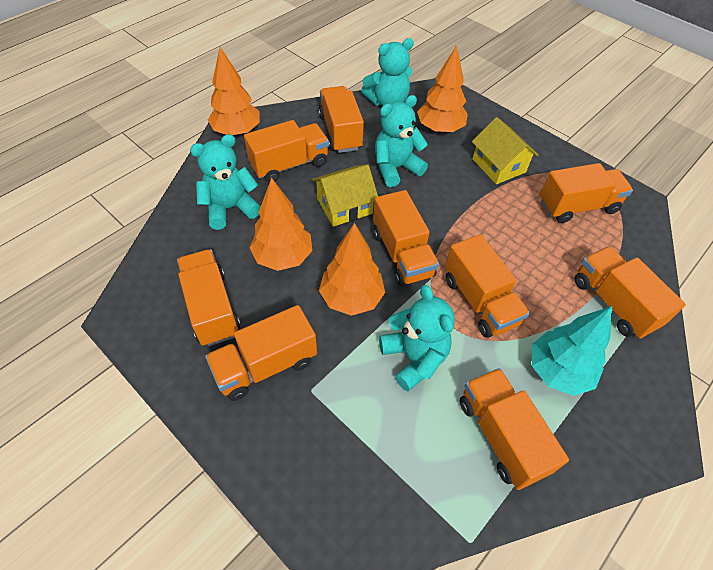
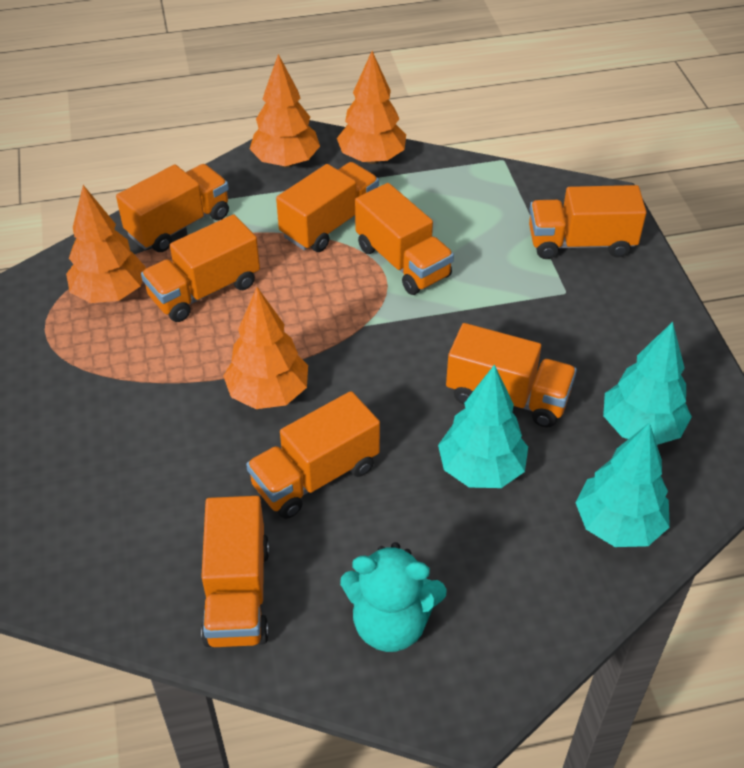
orange truck: [177,249,240,346] [205,305,317,401] [244,120,329,183] [318,86,364,153] [373,190,439,286] [445,234,530,338] [460,368,569,490] [540,163,633,223] [575,246,686,339] = 9 -> [116,164,229,252] [141,214,260,322] [201,496,270,647] [246,391,380,519] [276,162,379,252] [355,183,454,295] [446,323,577,428] [529,185,647,259] = 8
turquoise teddy bear: [190,134,260,230] [361,38,414,106] [375,95,428,187] [379,285,455,392] = 4 -> [340,542,447,652] = 1
turquoise tree: [532,306,612,396] = 1 -> [438,364,528,488] [575,422,670,547] [603,322,692,445] = 3
yellow house: [312,165,378,227] [472,117,538,184] = 2 -> none = 0

